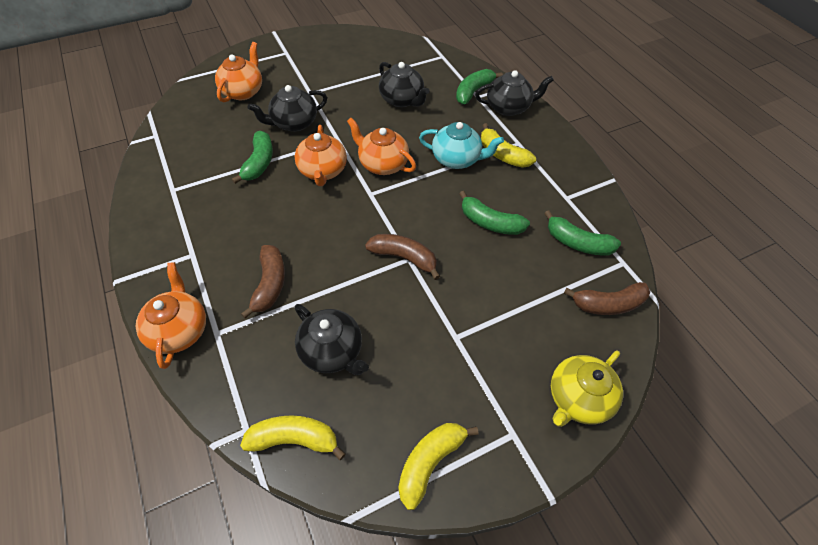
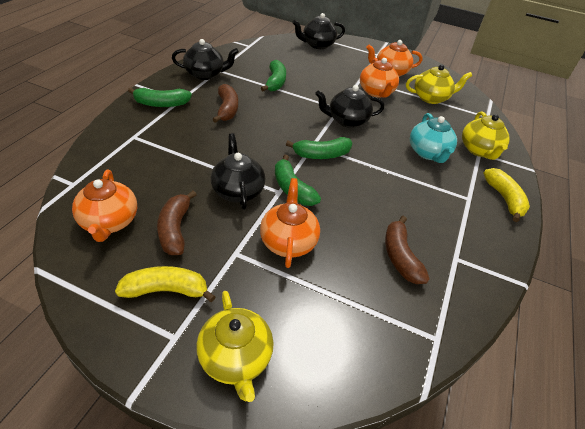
yellow banana: [240,415,346,460] [398,423,479,510] [481,123,536,168] = 3 -> [115,266,216,302] [483,168,530,222] = 2
yellow teapot: [551,351,623,427] = 1 -> [196,291,274,402] [406,65,472,104] [462,111,510,160] = 3

